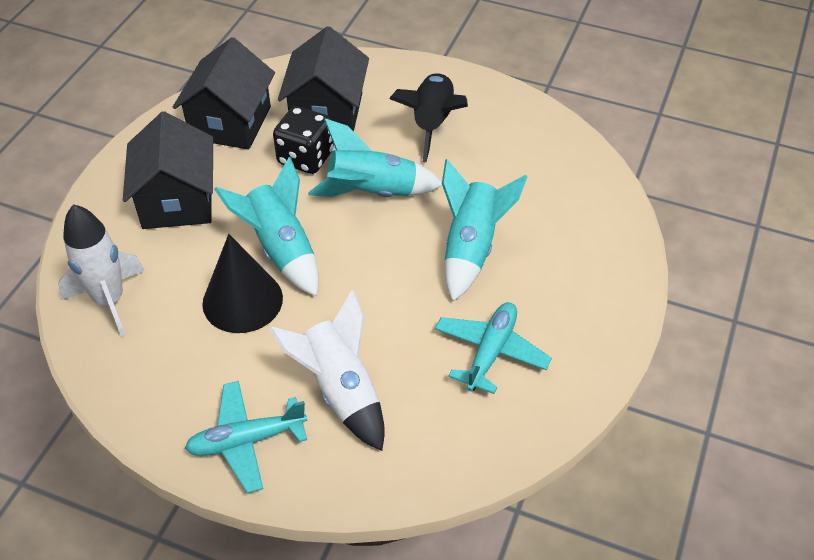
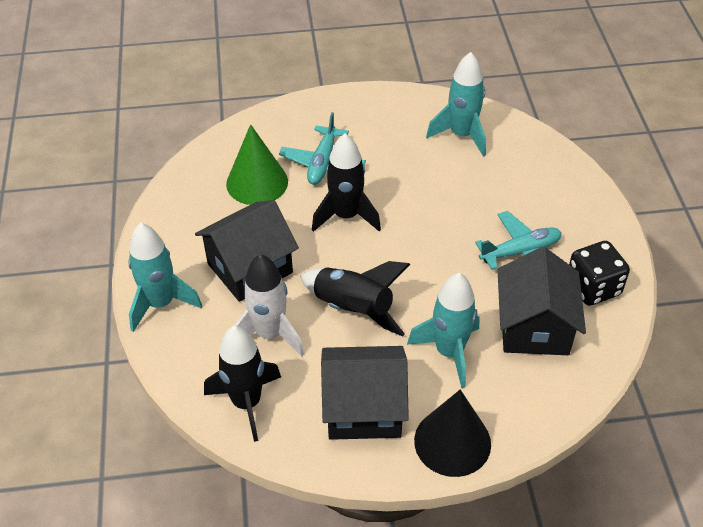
black rocket: [389,73,468,162] = 1 -> [204,326,281,442] [300,261,410,337] [312,134,381,232] = 3
green cone: none = 0 -> [226,124,288,205] = 1
white rocket: [58,204,145,337] [269,290,385,451] = 2 -> [234,254,304,356] = 1

